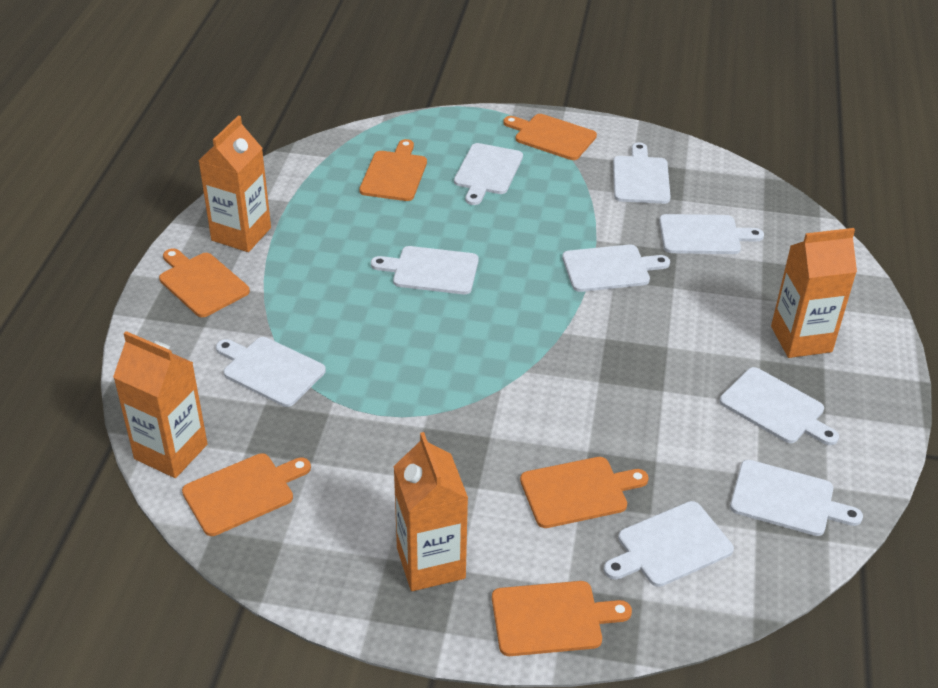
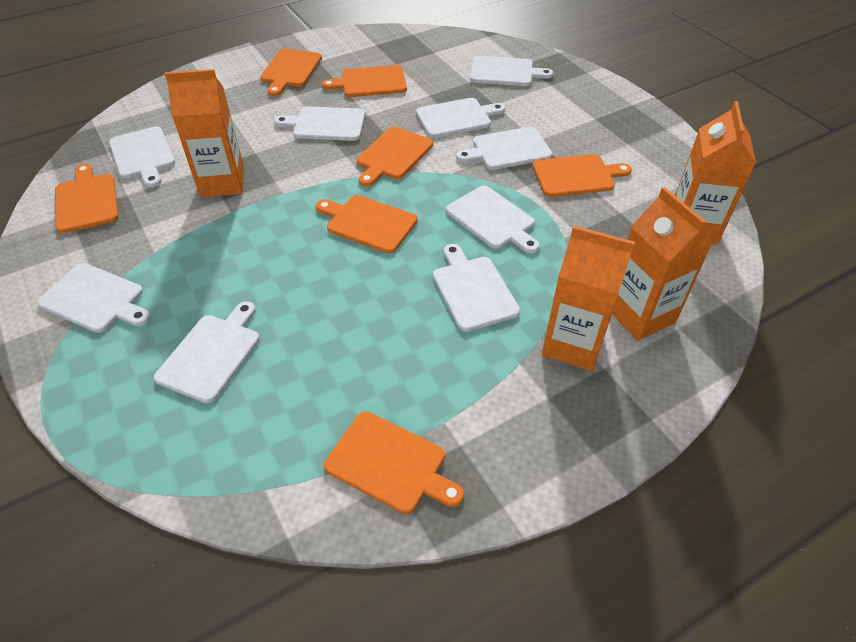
orange cutting board: [159,248,250,317] [182,453,311,536] [359,139,427,201] [492,581,632,656] [503,114,597,160] [520,457,649,528] = 6 -> [55,164,119,233] [260,49,322,96] [316,195,418,254] [322,65,407,97] [324,411,464,514] [357,127,433,187] [532,154,632,197] = 7

